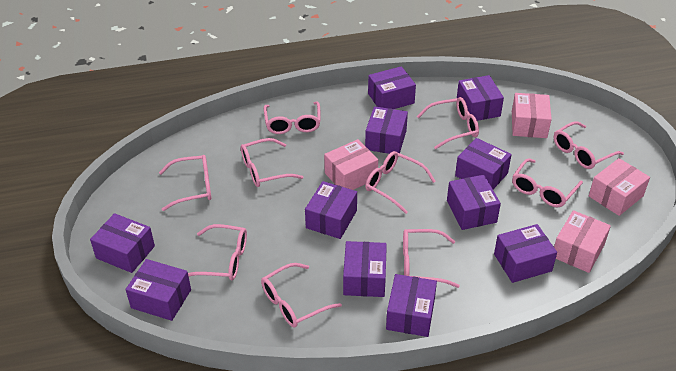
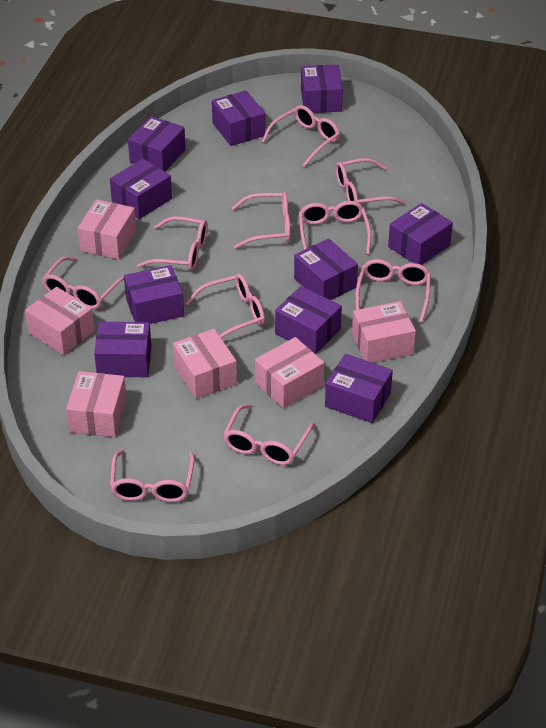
pink box: [324,139,378,190] [512,93,552,138] [554,210,611,273] [589,158,650,216] = 4 -> [25,287,95,355] [66,371,127,437] [78,199,136,260] [173,329,237,399] [255,337,324,408] [352,301,416,363] = 6
purple box: [90,213,155,273] [125,259,191,321] [305,181,357,239] [343,241,387,297] [365,106,408,154] [368,66,416,109] [386,274,437,337] [447,175,501,230] [455,138,512,189] [457,75,504,121] [494,224,557,283] = 11 -> [94,322,151,377] [110,158,172,219] [124,265,184,324] [128,116,186,171] [212,90,265,146] [275,286,342,354] [294,238,358,300] [301,65,343,113] [325,354,393,423] [388,203,453,265] = 10

